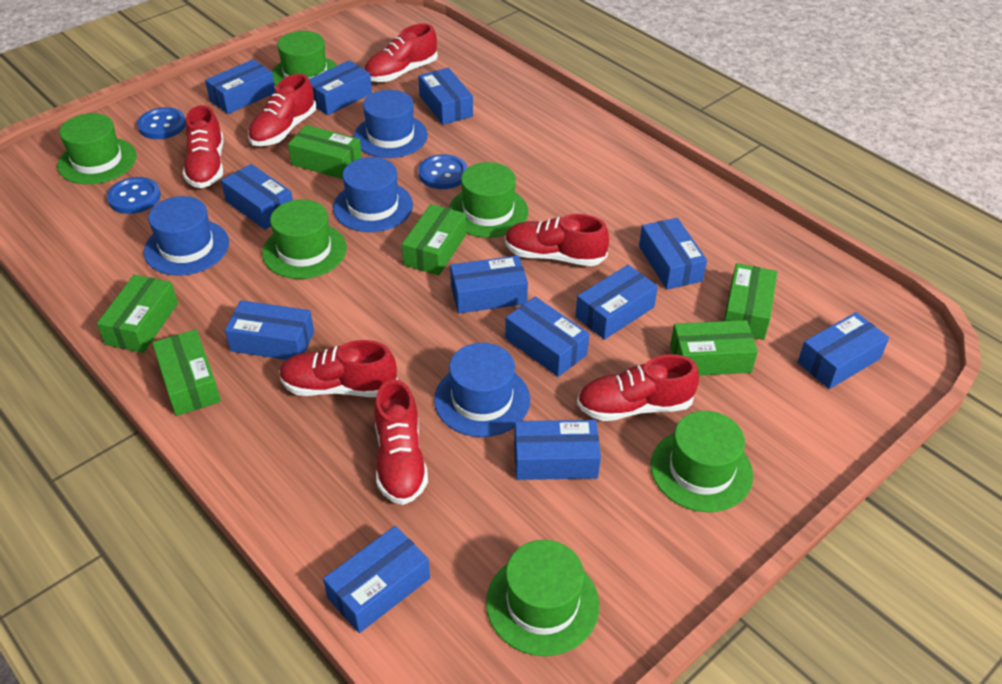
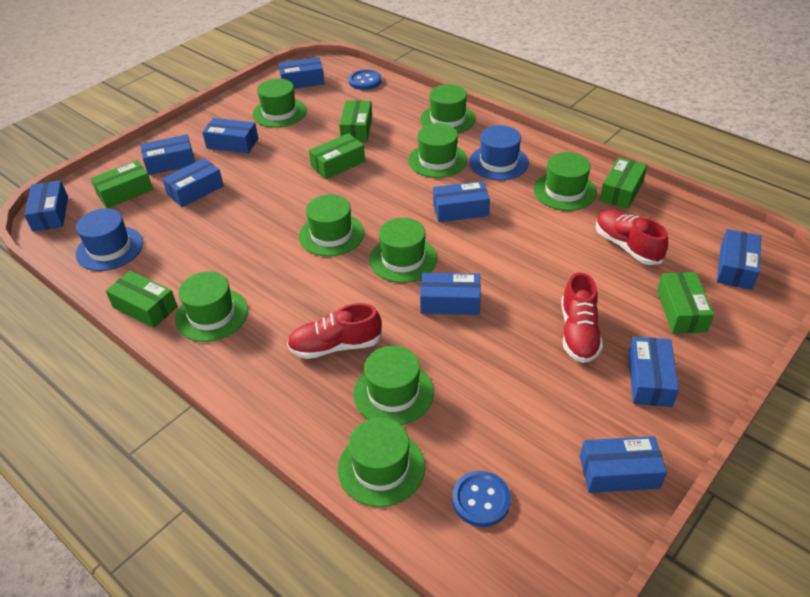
blue box: [205,59,275,114] [221,164,293,230] [225,300,314,360] [309,60,372,115] [323,526,430,633] [418,68,473,125] [450,255,528,313] [505,297,589,377] [514,420,601,480] [575,265,658,340] [639,218,707,290] [798,312,889,389] = 12 -> [24,180,68,232] [140,134,195,175] [162,158,224,207] [202,118,258,153] [279,57,325,89] [420,273,481,315] [433,181,490,222] [580,436,667,493] [628,337,679,407] [717,229,761,290] = 10
blue button: [107,177,161,214] [137,107,186,139] [418,154,468,189] = 3 -> [349,70,382,90] [452,471,511,527] = 2
blue hat: [144,196,229,276] [333,157,413,232] [354,90,428,158] [434,343,530,437] = 4 -> [76,208,143,271] [469,125,529,180] = 2
green hat: [57,113,137,184] [262,199,347,279] [272,31,338,86] [449,162,528,238] [486,540,599,656] [651,411,753,512] = 6 -> [175,271,248,342] [252,79,306,128] [299,194,364,257] [338,418,425,507] [353,346,434,425] [369,218,437,283] [408,123,467,178] [420,84,476,134] [534,152,597,211] = 9
red shoe: [183,105,223,188] [248,74,316,146] [279,340,398,397] [365,23,438,82] [374,380,428,505] [505,214,609,266] [577,354,699,421] = 7 -> [287,303,382,359] [561,272,603,363] [596,210,668,265] = 3

